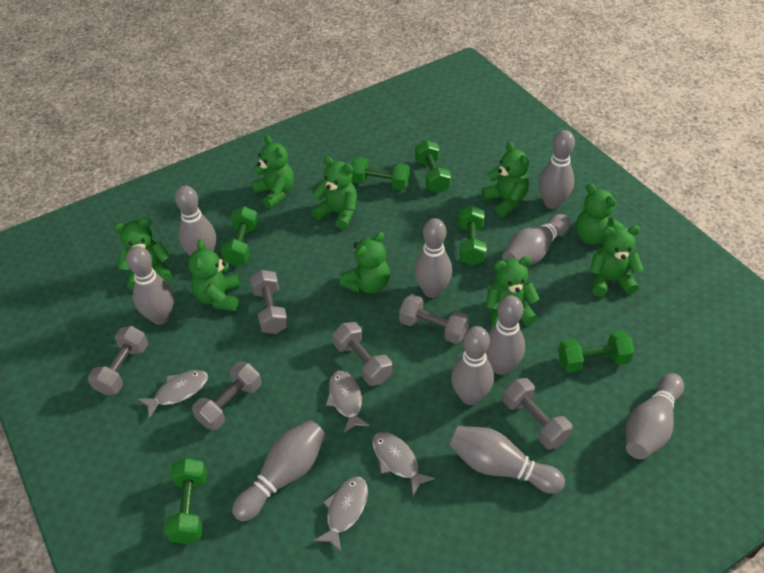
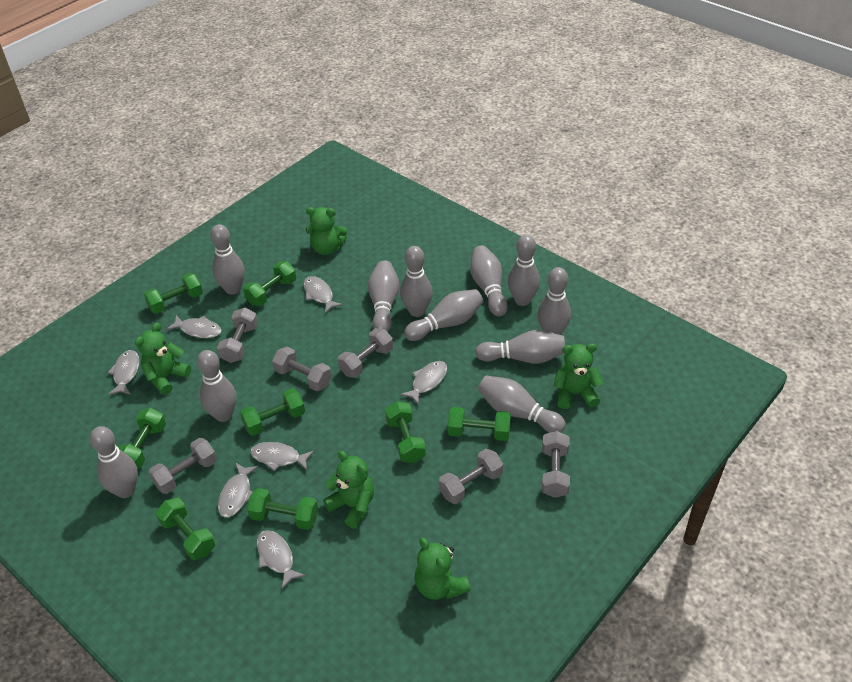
green dumbbell: [164,458,207,544] [221,206,259,266] [351,157,409,190] [415,140,451,193] [459,205,487,266] [558,331,634,373] = 6 -> [118,408,166,469] [144,273,203,314] [156,498,216,560] [240,389,305,436] [243,261,296,306] [247,488,318,530] [385,401,426,463] [448,407,511,441] = 8
green teddy bear: [114,217,172,290] [188,239,240,311] [251,135,294,209] [312,156,357,229] [340,232,390,294] [482,142,529,217] [486,256,540,328] [576,184,624,245] [589,226,643,296] = 9 -> [135,323,191,395] [306,207,347,255] [323,451,374,529] [414,537,471,600] [553,343,603,409] = 5
grey bowling pin: [126,246,174,325] [175,185,216,256] [232,420,325,522] [414,218,452,298] [449,426,565,494] [451,326,494,405] [486,295,525,375] [503,214,570,266] [539,130,575,209] [626,373,684,459] = 10 -> [90,426,138,498] [197,350,236,422] [210,224,245,295] [368,260,400,332] [400,246,433,317] [404,289,483,341] [470,245,508,316] [475,330,565,364] [478,375,566,433] [508,235,540,306] [537,267,571,335] = 11
grey fish: [138,370,208,418] [314,477,368,552] [326,371,370,433] [372,432,435,495] = 4 -> [107,350,139,395] [166,315,221,338] [218,463,258,517] [250,442,314,471] [257,530,306,589] [304,276,343,313] [400,361,447,405] = 7

